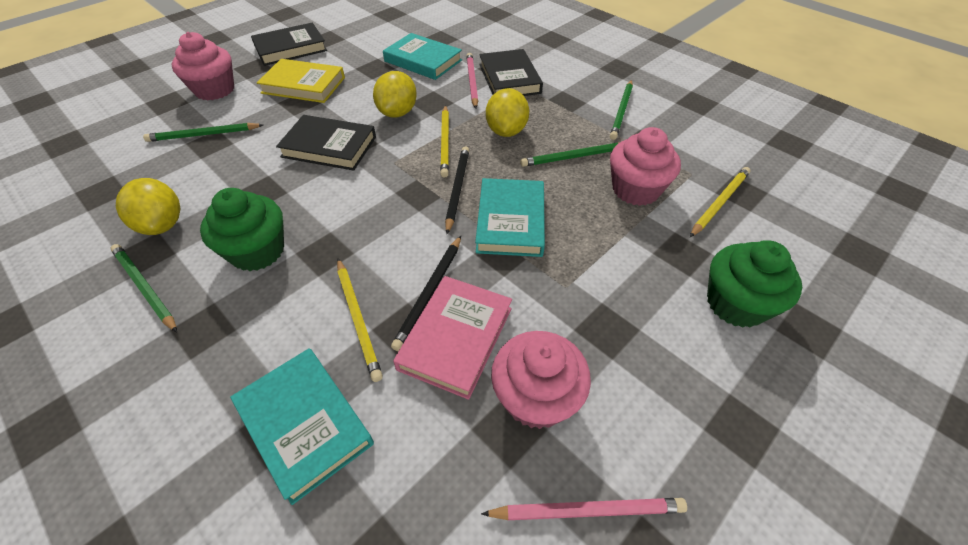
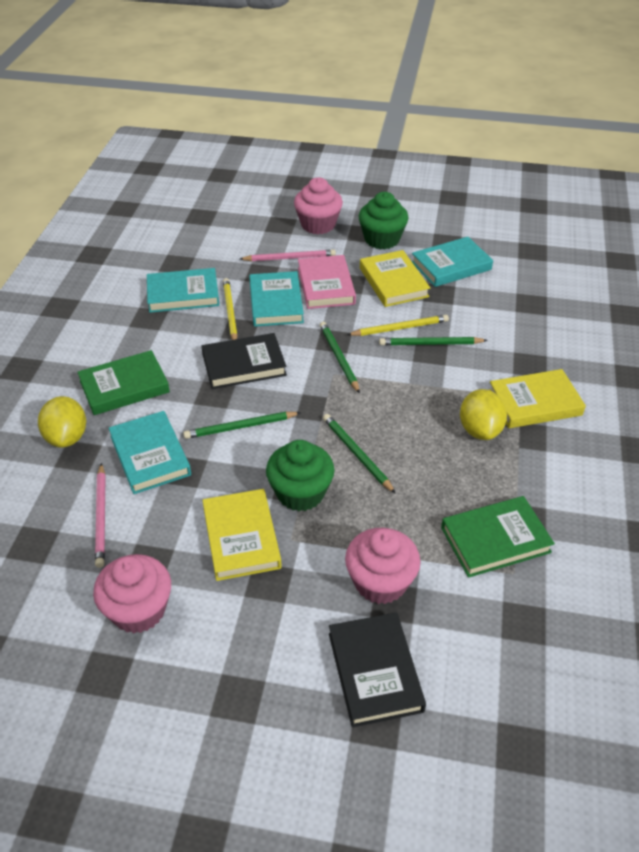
black book: [251,23,327,66] [276,115,376,171] [479,49,543,96] = 3 -> [202,333,287,389] [329,613,426,727] = 2
black pencil: [391,236,461,351] [445,146,469,234] = 2 -> none = 0
green book: none = 0 -> [77,350,170,415] [441,496,555,578] = 2
turquoise book: [230,348,374,505] [383,33,462,80] [475,178,545,257] = 3 -> [109,411,191,494] [147,268,219,313] [249,271,304,327] [412,237,493,287] = 4
yellow book: [257,59,345,103] = 1 -> [202,489,282,581] [360,250,430,307] [490,369,586,428] = 3
yellow lemon: [116,178,180,235] [373,71,417,118] [486,88,529,137] = 3 -> [38,396,86,448] [460,389,507,440] = 2
yellow pencil: [337,258,383,382] [440,105,449,178] [690,167,751,237] = 3 -> [223,278,238,340] [347,315,449,336] = 2

